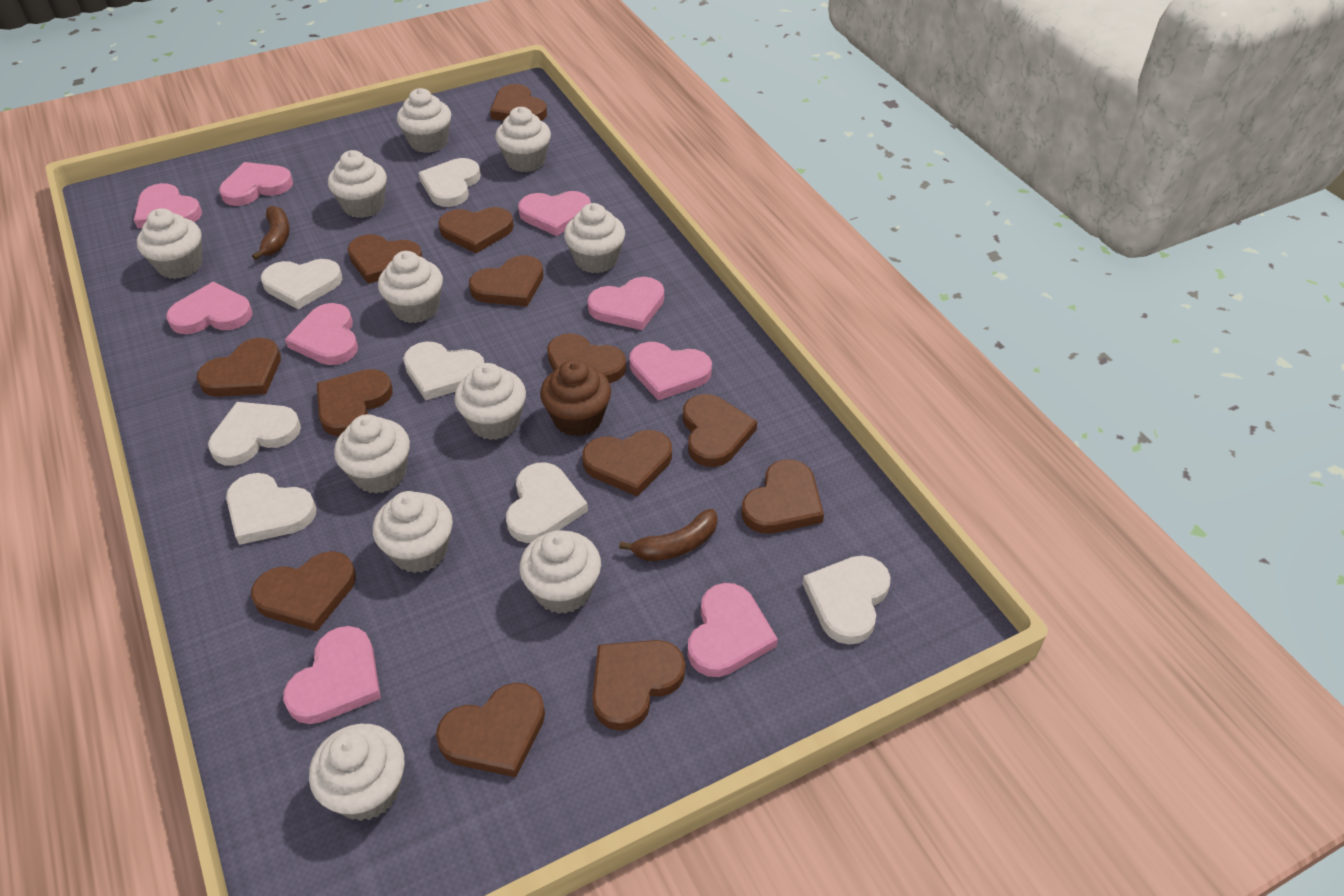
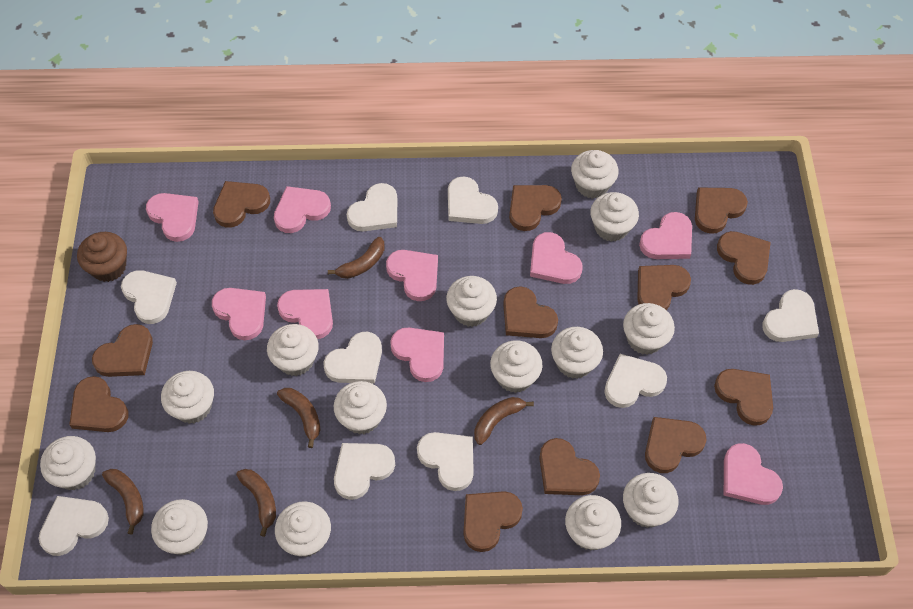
brown banana: [252,206,290,260] [619,509,718,561] = 2 -> [102,469,144,534] [236,469,276,537] [277,388,321,448] [328,237,384,279] [474,397,534,445] = 5
brown heart: [197,338,281,397] [251,551,356,631] [317,369,393,437] [347,234,423,284] [436,683,545,777] [438,207,514,253] [469,255,544,306] [490,84,547,121] [547,333,626,383] [582,430,672,496] [592,640,685,731] [683,394,757,467] [741,459,824,534] = 13 -> [69,376,128,432] [92,324,153,377] [213,181,270,228] [464,491,523,552] [503,286,558,338] [509,185,562,231] [539,438,600,495] [637,265,691,310] [645,417,706,473] [695,187,748,234] [714,369,773,426] [717,231,771,285] = 12
white cupcake: [137,208,202,279] [309,724,405,821] [328,150,387,218] [334,414,410,493] [373,491,453,573] [378,251,443,323] [397,88,451,153] [454,363,526,440] [495,107,551,172] [520,530,601,614] [564,203,625,273] = 11 -> [40,436,96,490] [151,499,208,555] [161,371,214,424] [267,324,319,376] [275,501,331,557] [334,381,387,434] [446,276,497,327] [490,340,542,393] [551,327,603,379] [565,495,621,550] [571,150,619,199] [590,192,639,242] [623,303,675,355] [623,473,679,528] = 14
white heart: [208,402,301,466] [226,473,316,545] [261,259,342,309] [403,342,484,401] [419,158,481,207] [506,462,588,543] [802,556,891,644] = 7 -> [39,496,109,556] [121,270,177,324] [323,331,382,384] [334,443,395,500] [347,183,397,231] [417,432,474,491] [448,176,498,224] [604,354,667,408] [762,289,819,342] = 9

